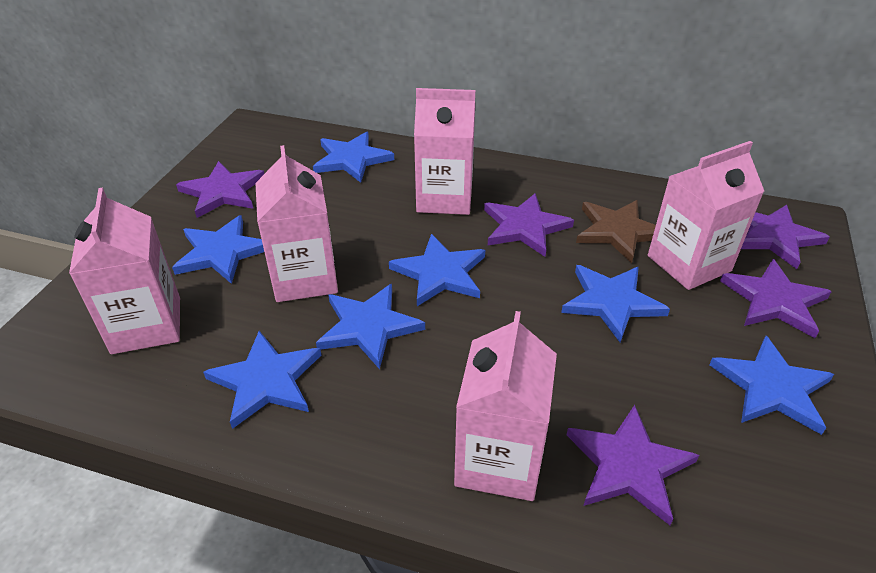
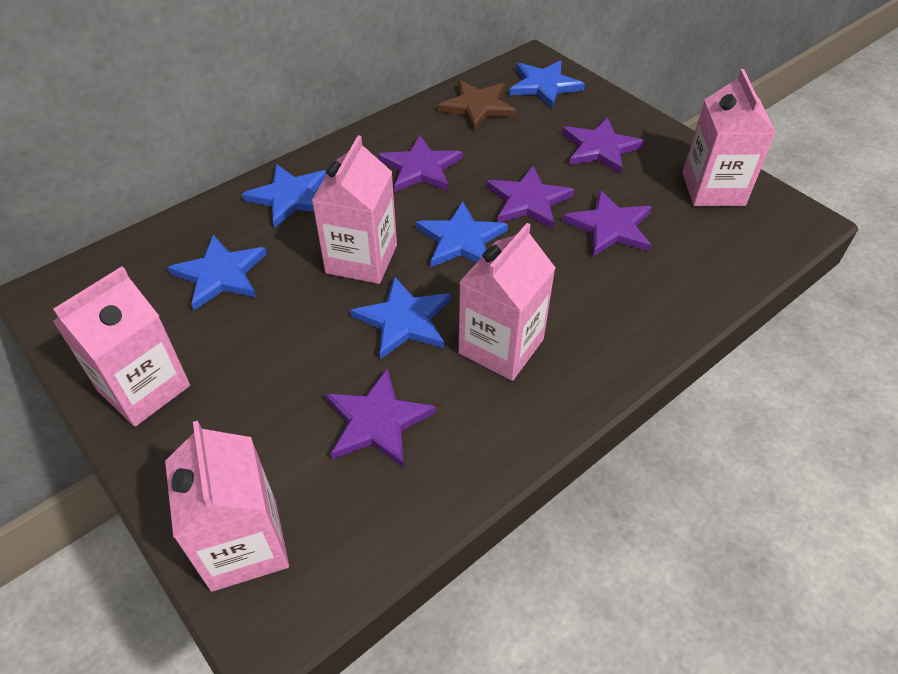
blue star: [172,215,264,284] [203,331,321,429] [313,131,394,183] [316,284,425,369] [389,234,485,306] [561,265,670,342] [709,336,834,435] = 7 -> [167,235,267,310] [242,164,327,228] [350,276,450,359] [416,201,508,267] [509,60,585,108] = 5

